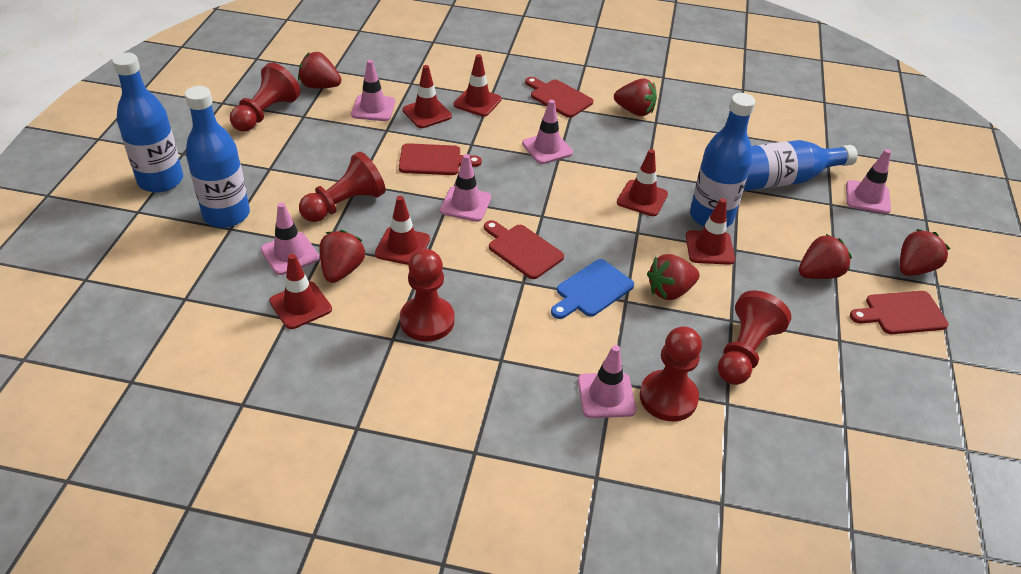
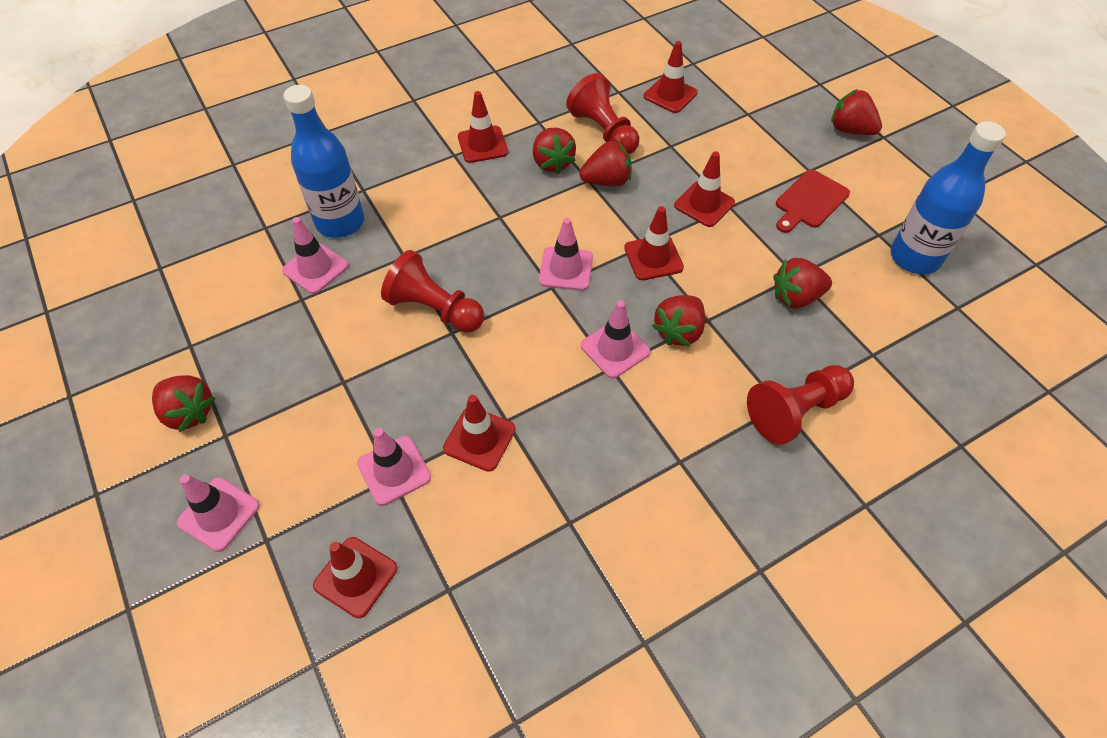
blue bottle: [112,53,183,193] [185,86,250,228] [690,93,755,227] [744,140,858,191] = 4 -> [284,85,364,238] [890,121,1006,274] = 2
blue cutting board: [551,259,634,319] = 1 -> none = 0
pink traffic cone: [261,202,320,275] [351,60,395,121] [440,154,491,222] [522,100,573,164] [578,345,636,418] [846,149,891,214] = 6 -> [177,474,260,552] [282,217,349,294] [357,428,431,506] [539,218,593,291] [581,300,650,378] = 5
red cutting board: [399,143,482,175] [484,220,564,279] [525,77,594,118] [850,291,948,334] = 4 -> [776,170,850,233] = 1
red pawn: [230,63,300,132] [299,152,386,222] [400,249,455,342] [640,326,702,422] [718,290,791,385] = 5 -> [381,250,484,333] [566,73,639,154] [747,365,854,445] = 3

